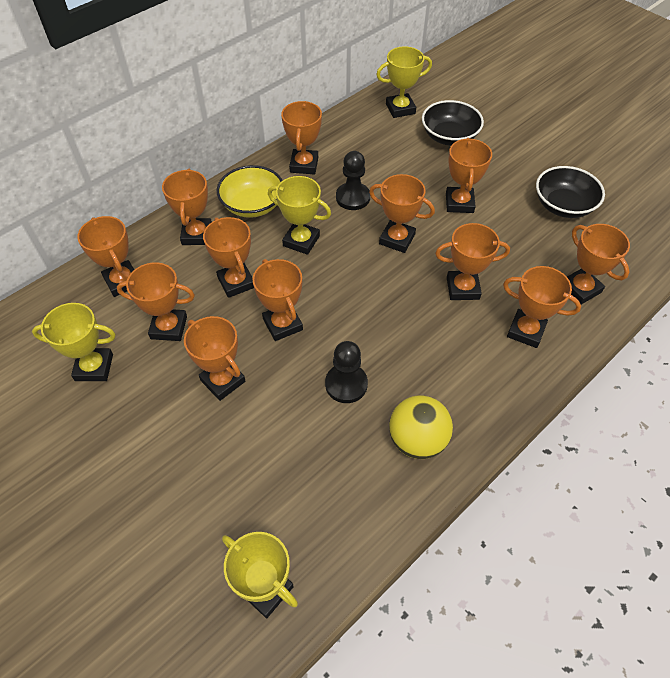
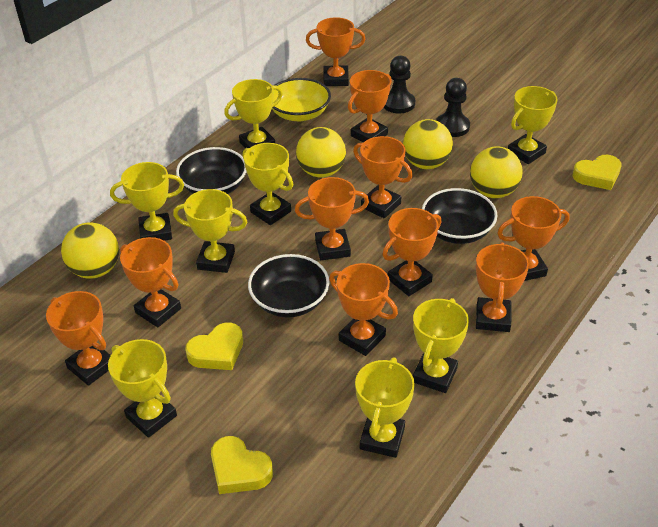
black bowl: [422,100,484,146] [536,166,605,218] = 2 -> [176,147,247,194] [248,254,330,318] [422,188,498,244] = 3
orange trophy: [77,216,134,297] [117,262,195,341] [162,169,212,245] [184,316,245,401] [203,217,254,298] [252,259,303,341] [281,101,322,175] [369,174,435,253] [435,223,510,300] [446,138,492,213] [503,266,581,348] [567,224,630,304] = 12 -> [46,291,111,386] [120,237,181,327] [295,177,369,260] [306,17,366,86] [329,263,398,356] [348,70,392,143] [353,136,413,219] [382,208,442,296] [476,242,529,332] [497,196,570,281] = 10
yellow ball: [389,396,453,459] = 1 -> [61,222,119,279] [296,127,346,178] [403,119,453,169] [470,146,522,198] = 4
yellow heart: none = 0 -> [185,323,243,370] [211,436,273,494] [573,155,621,190] = 3
yellow trophy: [32,303,116,381] [222,532,298,618] [268,176,331,255] [376,46,432,118] = 4 -> [108,339,177,438] [110,162,184,241] [173,189,247,273] [224,79,283,148] [243,143,293,225] [355,357,415,458] [413,298,469,393] [508,86,558,164] = 8

